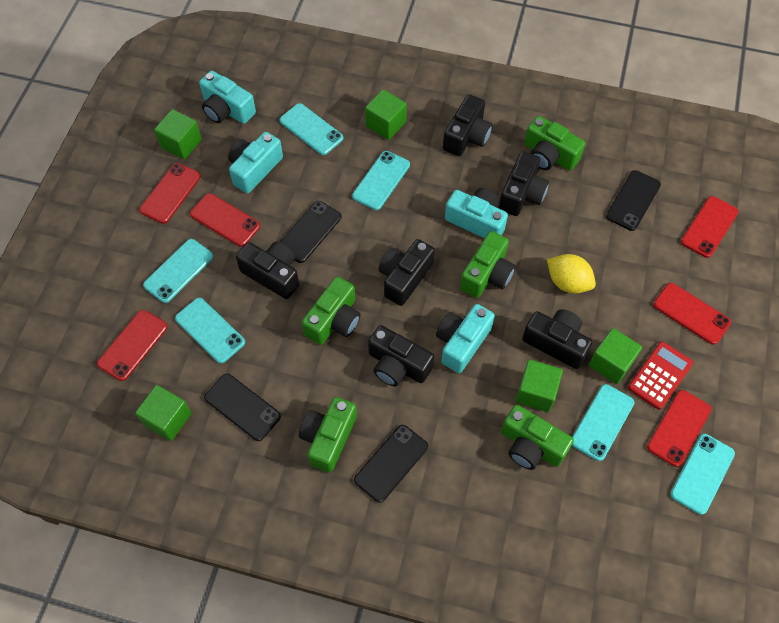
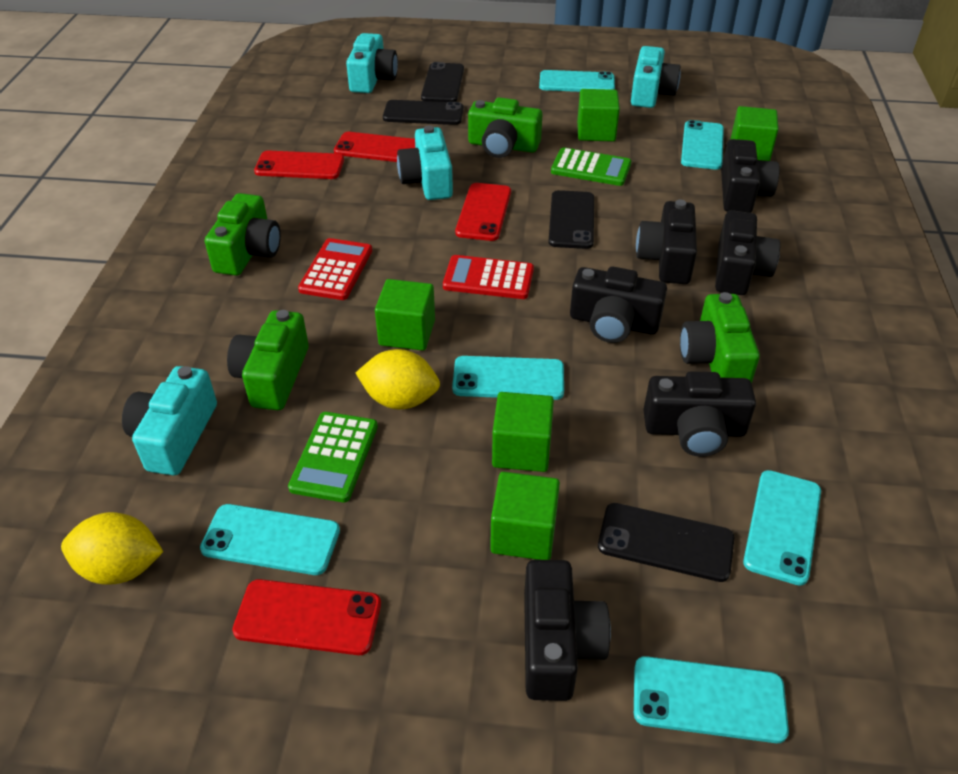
green calculator: none = 0 -> [288,412,378,502] [551,147,631,186] = 2
green camera: [299,397,357,473] [302,276,361,345] [460,231,515,298] [501,405,574,470] [524,116,585,171] = 5 -> [205,193,281,276] [227,310,309,410] [468,97,543,158] [680,292,760,383] = 4
red calculator: [628,341,693,410] = 1 -> [298,238,372,300] [443,255,534,299] = 2
red phone: [97,310,168,381] [139,163,201,224] [190,193,260,247] [647,390,711,467] [653,283,731,345] [681,196,738,258] = 6 -> [232,579,381,655] [254,150,344,179] [334,132,415,162] [455,183,511,241] = 4
yellow lemon: [547,254,596,294] = 1 -> [61,512,163,585] [356,349,440,410] = 2

